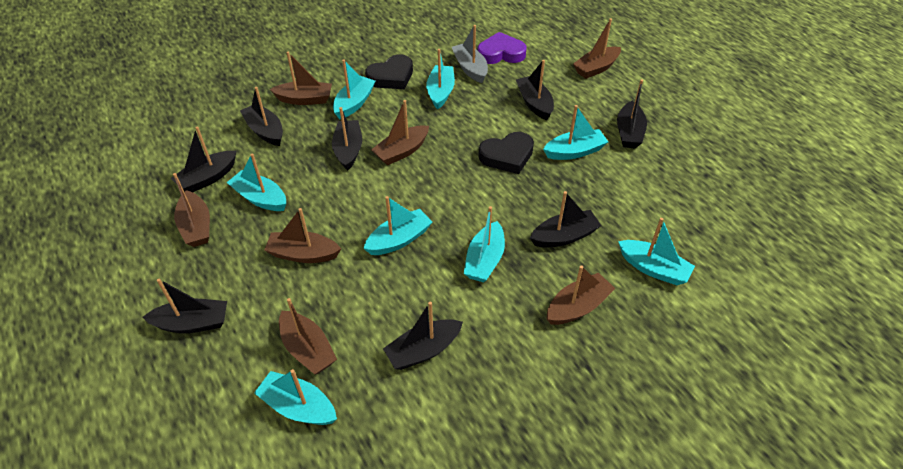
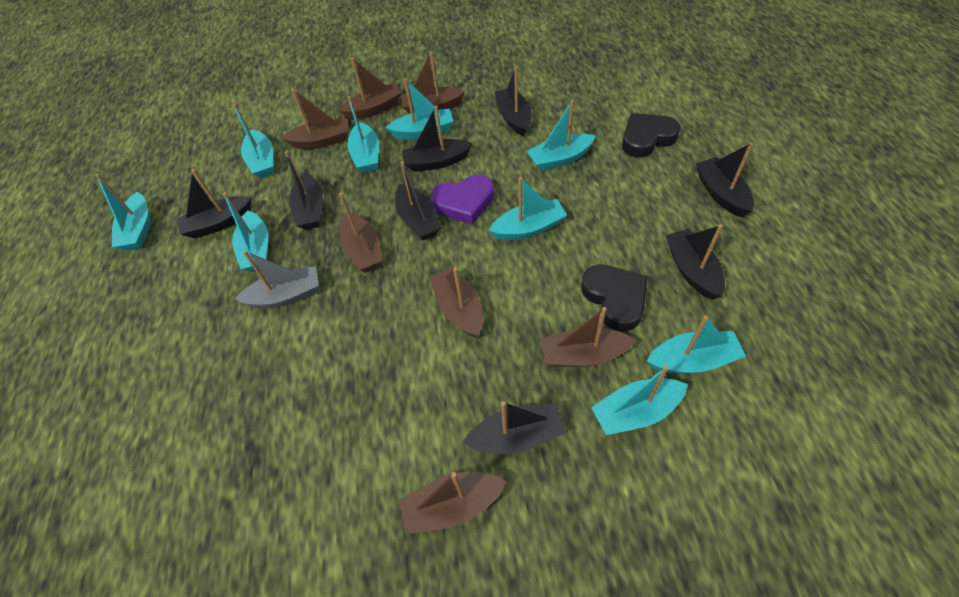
turquoise boat: [227,153,286,211] [254,369,337,425] [333,59,375,119] [363,196,432,255] [426,49,455,110] [464,206,505,282] [543,105,608,160] [618,218,695,285] = 8 -> [95,174,150,251] [223,193,268,272] [233,104,274,178] [347,96,379,173] [386,79,453,140] [489,177,567,240] [527,100,595,171] [591,366,687,435] [647,316,746,374] = 9

